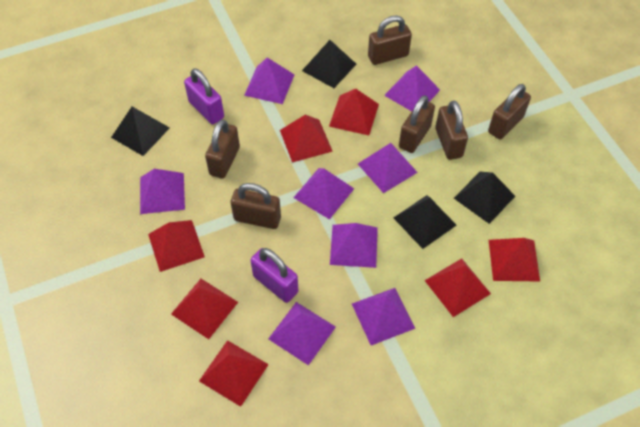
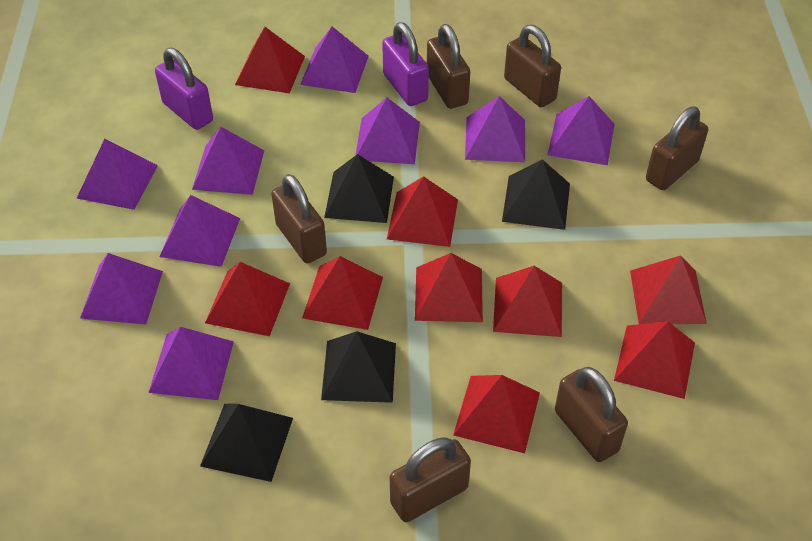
purple pyramid: [140,169,185,214] [244,58,295,104] [268,302,336,365] [293,168,354,219] [330,223,378,268] [352,288,415,345] [358,143,418,193] [384,65,440,111] = 8 -> [77,139,158,210] [80,253,163,325] [148,327,234,400] [159,195,240,267] [192,127,264,195] [300,27,369,93] [356,98,420,164] [465,96,525,162] [548,96,615,165] = 9
red pyramid: [148,220,205,272] [171,279,238,339] [199,340,269,407] [280,115,333,163] [329,89,379,135] [425,258,491,317] [489,238,540,281] = 7 -> [205,262,290,336] [235,27,305,94] [302,256,383,330] [387,176,458,247] [415,253,483,322] [453,375,540,453] [493,266,562,337] [614,321,695,399] [630,255,707,324] = 9

